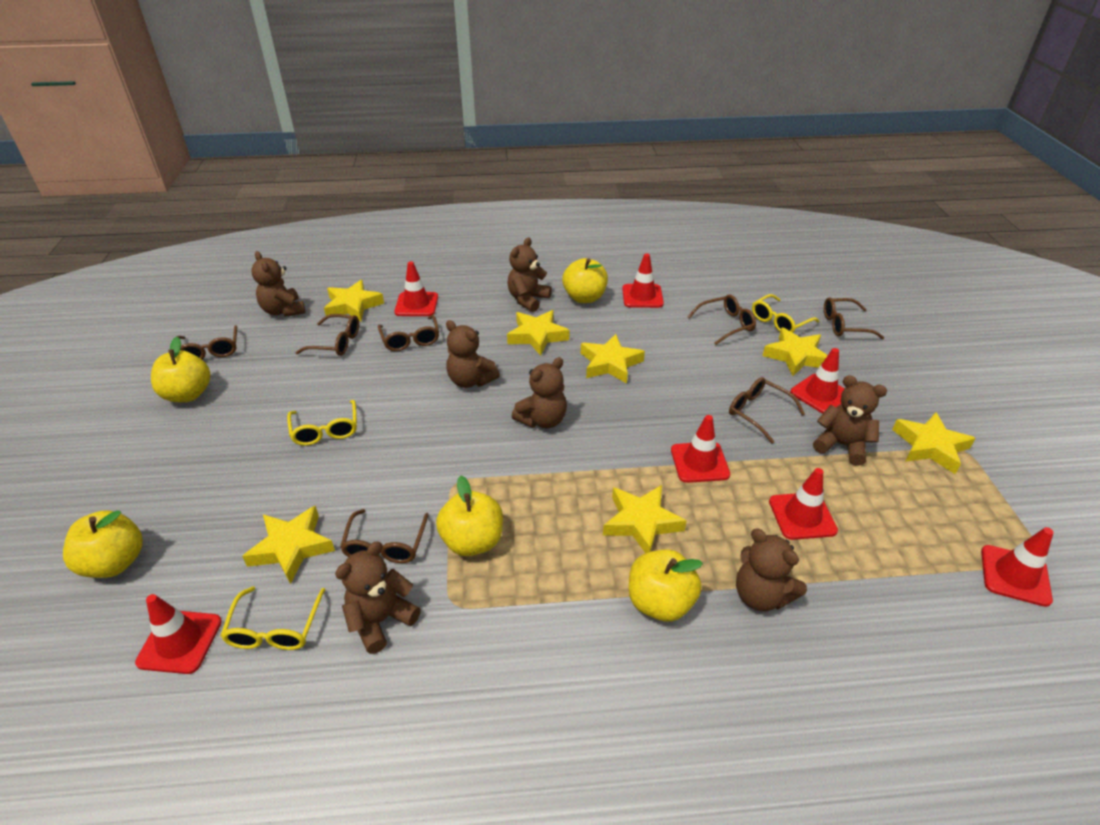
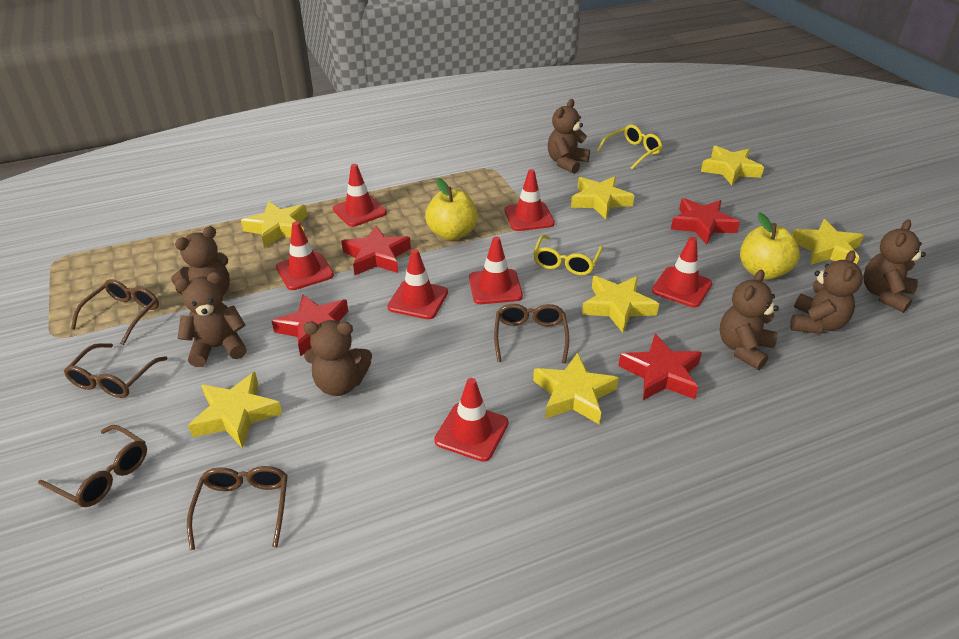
brown glasses: [176,325,237,359] [295,314,359,356] [340,509,429,563] [378,315,439,351] [688,294,756,345] [729,377,805,444] [824,297,884,339] = 7 -> [38,425,147,507] [64,343,168,398] [71,279,159,345] [187,466,288,550] [494,304,569,363] = 5
red star: none = 0 -> [272,294,348,356] [341,226,411,275] [618,334,702,400] [671,198,740,245] = 4
yellow apple: [63,510,143,578] [151,337,211,402] [436,476,503,556] [562,258,608,303] [629,550,703,622] = 5 -> [425,178,478,240] [740,212,800,280] = 2
yellow glasses: [220,586,325,650] [287,400,357,446] [752,294,819,333] = 3 -> [533,235,603,275] [597,125,663,169] = 2

